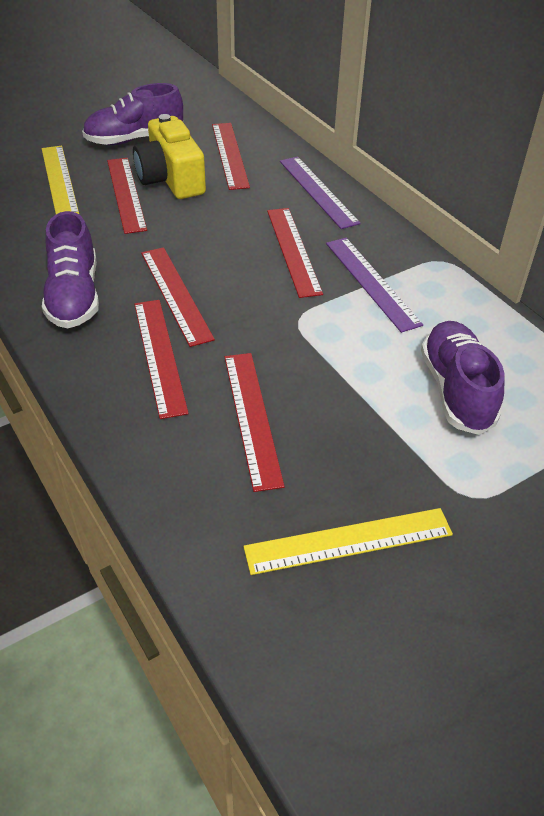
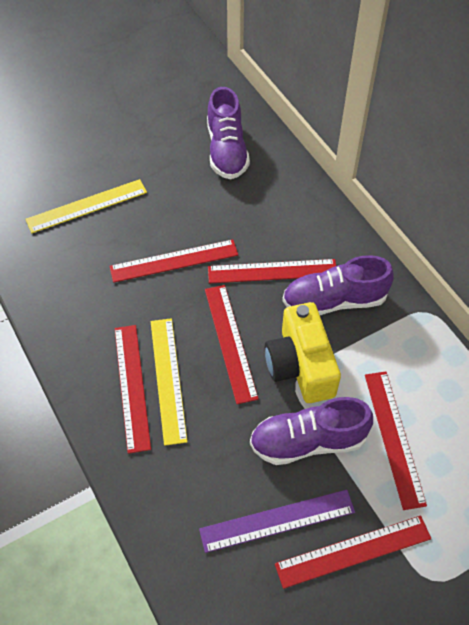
purple ruler: [280,156,361,229] [326,238,423,333] = 2 -> [199,490,355,553] = 1

